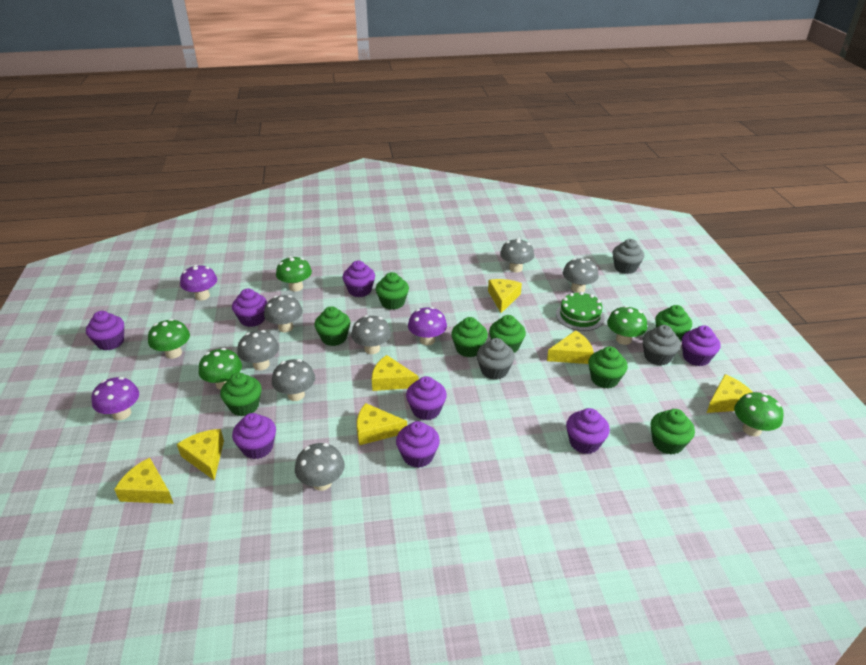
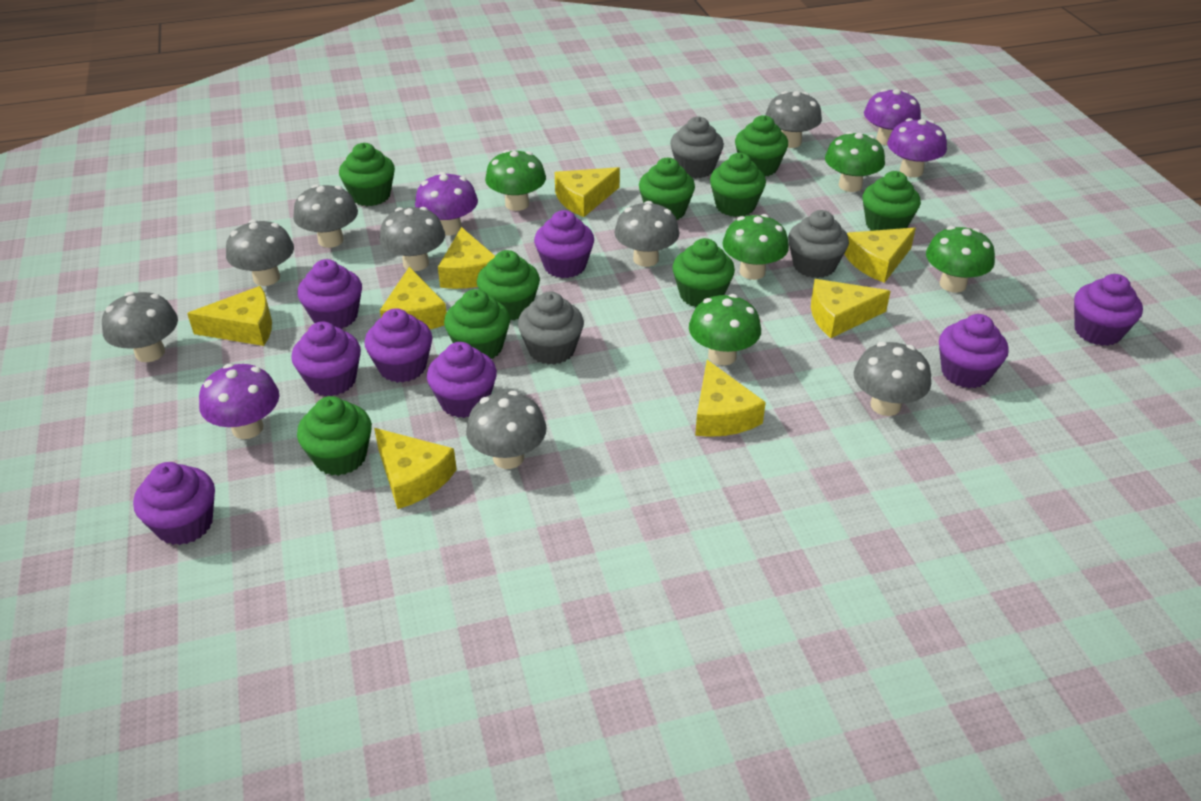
green cake: [556,292,605,331] = 1 -> none = 0
green cupcake: [220,373,262,416] [315,306,350,346] [376,272,409,310] [451,317,488,357] [489,315,526,353] [588,346,628,389] [651,409,695,455] [655,305,692,342] = 8 -> [297,396,372,476] [339,143,395,206] [444,289,510,359] [477,250,540,320] [639,158,695,220] [672,238,735,307] [710,153,766,217] [735,115,788,176] [863,171,921,231] = 9
grey mushroom: [237,330,279,370] [264,295,303,332] [272,359,315,401] [295,443,345,491] [351,315,391,354] [500,238,534,272] [563,258,598,293] = 7 -> [102,292,178,362] [226,219,294,286] [293,184,358,248] [379,207,445,271] [466,391,547,469] [614,201,679,267] [765,91,822,148] [854,342,931,416] = 8
purple mushroom: [92,377,139,420] [180,265,217,301] [408,307,447,346] = 3 -> [199,364,280,439] [415,172,478,236] [864,89,921,146] [887,118,947,177] = 4
yellow cheese: [114,458,174,504] [177,429,224,480] [357,403,407,445] [372,355,419,391] [488,279,522,313] [547,330,594,364] [707,374,752,413] = 7 -> [187,286,272,346] [374,428,457,509] [380,267,447,329] [438,227,495,289] [555,167,620,217] [695,360,766,437] [811,279,891,338] [844,228,916,283] = 8

